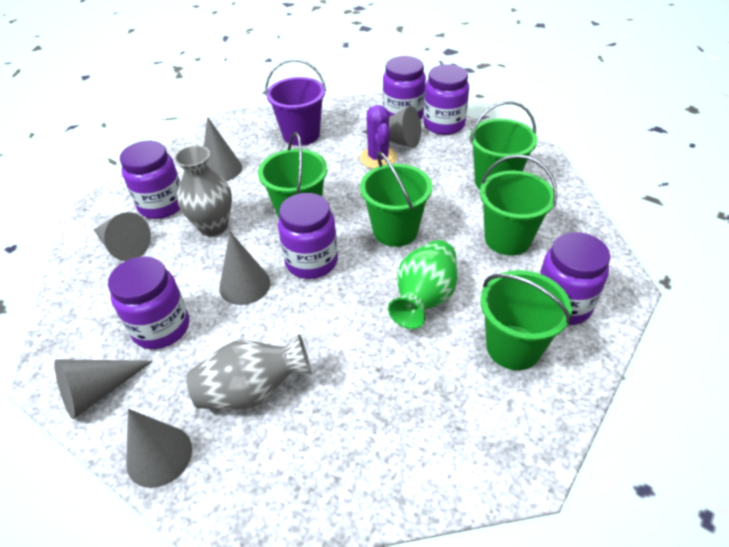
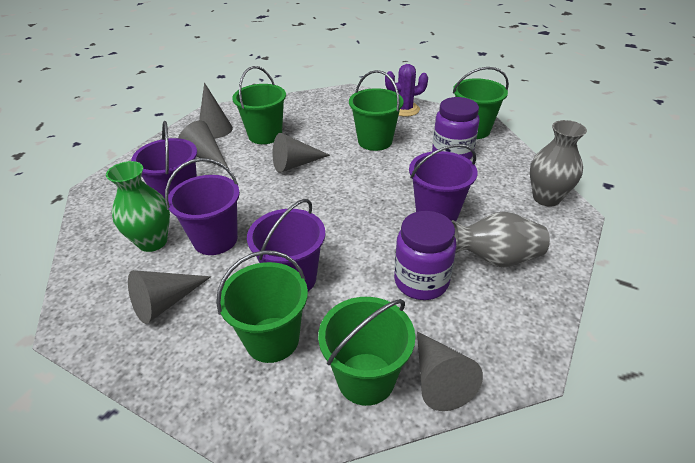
grey cone: [54,359,153,419] [93,212,151,261] [126,409,192,488] [204,117,242,181] [219,232,270,305] [362,106,421,148] = 6 -> [128,270,211,324] [178,121,229,169] [199,82,233,139] [272,133,330,173] [417,331,483,411] = 5
purple bucket: [265,59,326,146] = 1 -> [131,121,197,198] [165,158,240,255] [247,199,326,291] [409,144,478,221] = 4
purple jar: [108,256,189,349] [120,141,180,219] [278,193,338,279] [383,56,426,119] [423,64,469,135] [540,232,610,325] = 6 -> [394,211,456,300] [432,97,480,160] = 2

